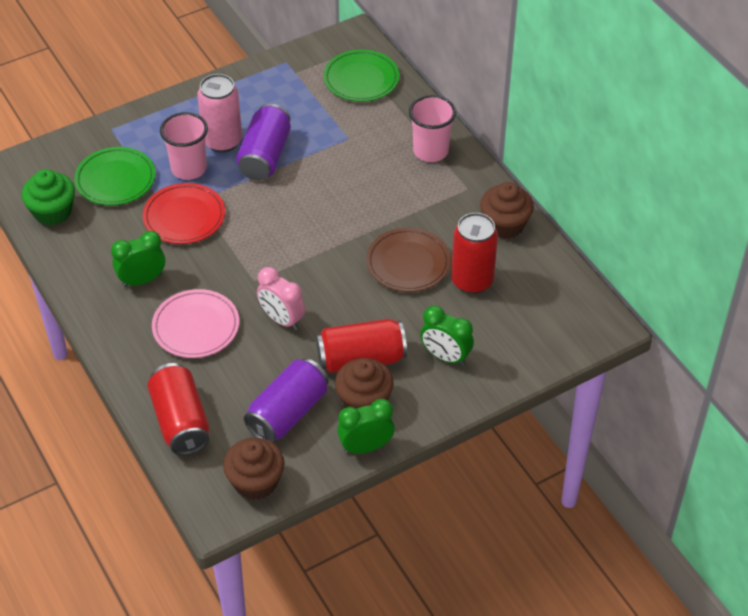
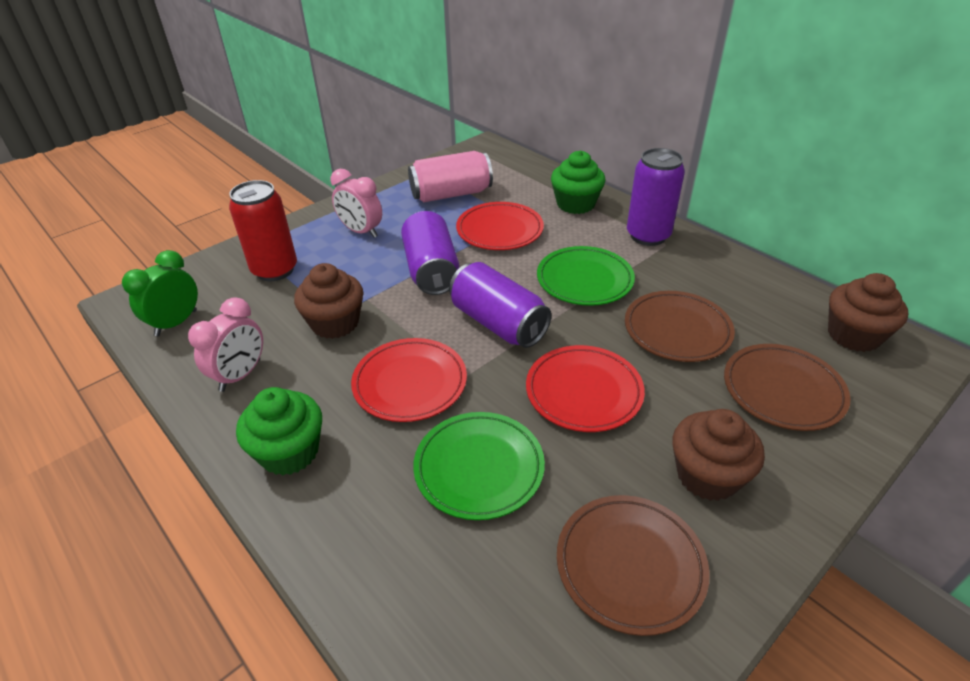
brown plate: [366,228,451,292] = 1 -> [557,495,710,636] [625,291,735,362] [724,344,851,431] = 3
green clock: [111,231,165,287] [337,399,395,454] [420,305,474,366] = 3 -> [122,250,198,336] = 1
green cupcake: [22,169,75,226] = 1 -> [236,387,322,476] [551,150,606,214] = 2
pink clock: [257,267,305,330] = 1 -> [188,297,263,392] [331,169,382,238] = 2
pink cup: [160,112,208,180] [409,95,456,162] = 2 -> none = 0
pink plate: [152,289,239,358] = 1 -> none = 0
purple can: [236,104,291,180] [244,358,329,442] = 2 -> [401,211,460,295] [449,262,551,348] [627,148,685,246] = 3
red can: [147,363,210,455] [316,319,407,373] [451,213,498,294] = 3 -> [229,180,297,281] = 1
red plate: [143,183,225,244] = 1 -> [351,338,467,422] [456,202,544,250] [526,345,645,432] = 3

